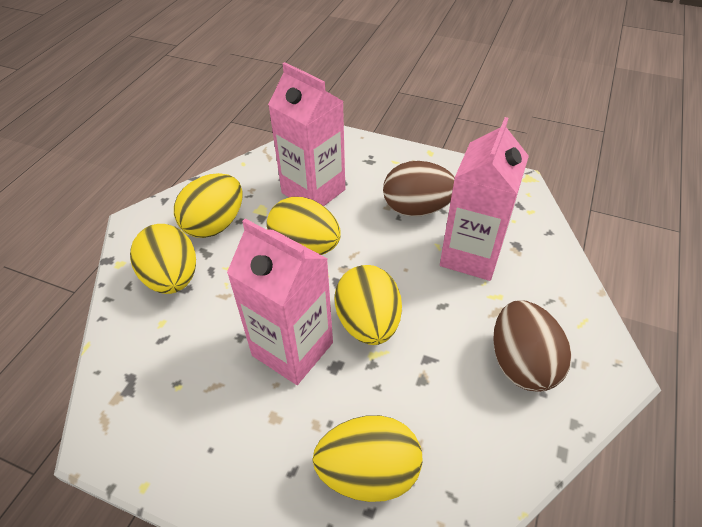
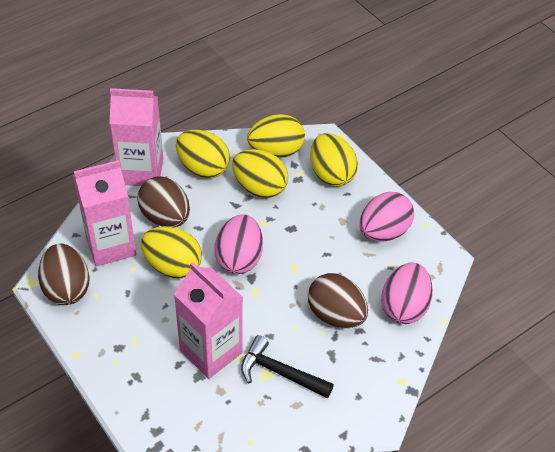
black hammer: none = 0 -> [241,335,334,399] = 1
brown egg: [383,161,455,217] [493,301,572,392] = 2 -> [38,244,89,305] [137,176,190,227] [308,273,368,328] = 3
pink egg: none = 0 -> [215,214,263,274] [360,192,414,242] [381,262,433,324] = 3

